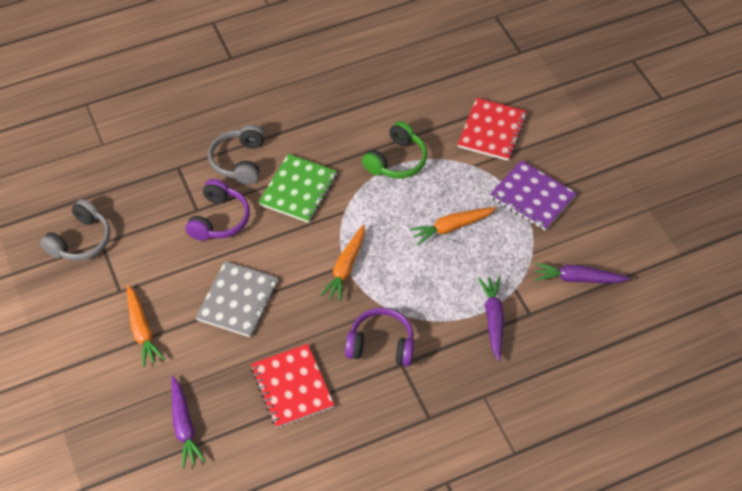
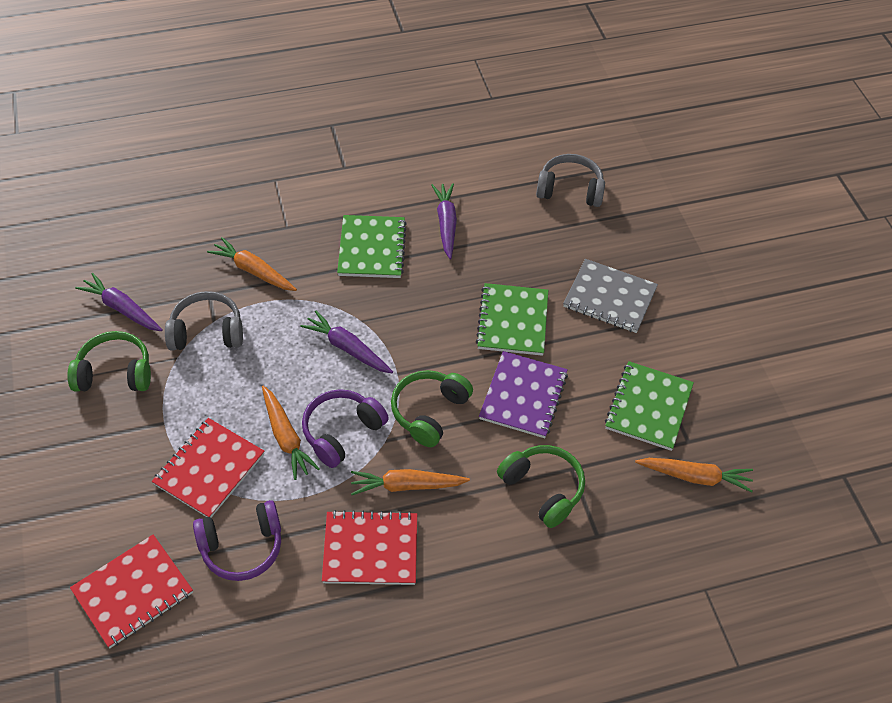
green headphones: [362,121,427,178] = 1 -> [67,331,151,392] [391,370,473,447] [497,445,585,528] = 3
green notebook: [258,154,337,223] = 1 -> [337,215,407,278] [476,283,548,356] [605,361,694,451] = 3
orange carrot: [127,285,165,367] [320,224,365,302] [409,207,497,245] = 3 -> [207,237,297,291] [262,385,320,480] [351,469,470,495] [635,458,753,493] = 4
red notebook: [251,344,335,428] [457,98,527,161] = 2 -> [70,534,193,648] [152,418,265,518] [322,510,417,585] = 3

